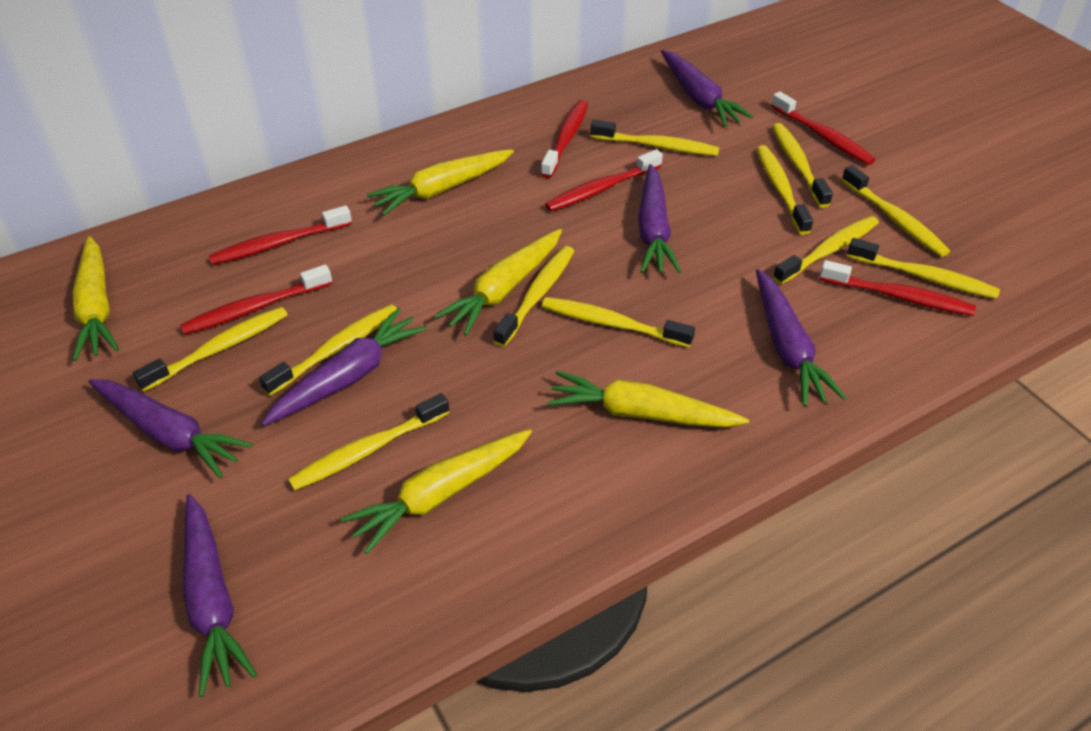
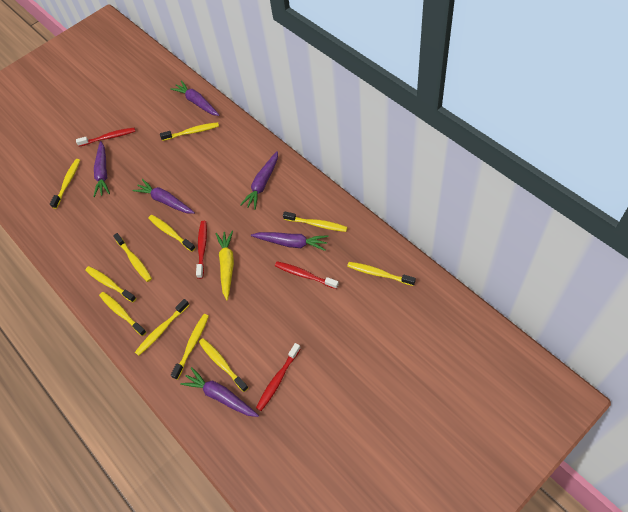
red toothbrush: [180,264,332,335] [209,205,352,265] [541,100,588,178] [545,149,663,212] [771,91,875,165] [820,260,976,316] = 6 -> [76,128,135,147] [196,221,207,279] [256,343,301,411] [275,261,339,289] = 4
yellow carrot: [73,236,119,361] [341,429,532,554] [366,149,514,216] [434,229,562,336] [547,371,749,428] = 5 -> [216,230,234,300] = 1

